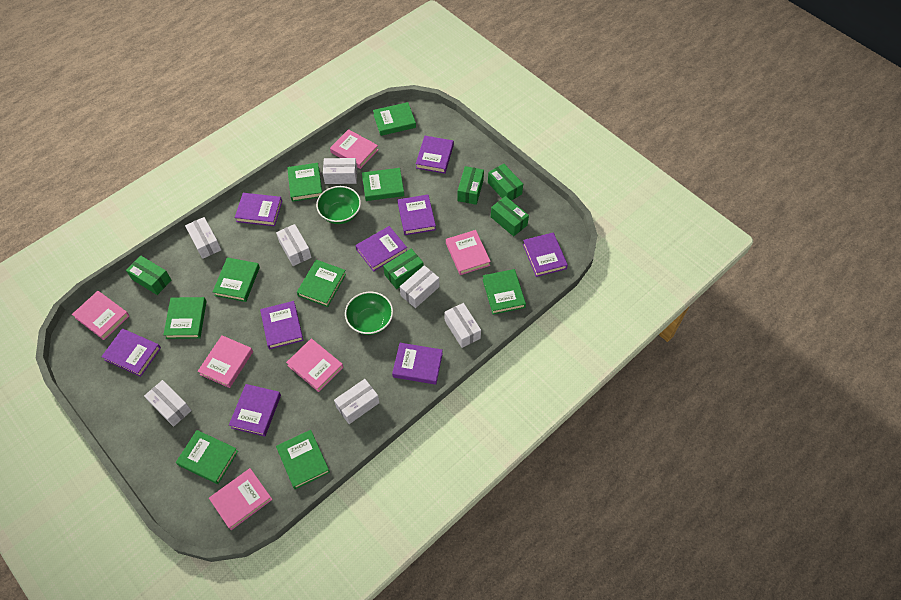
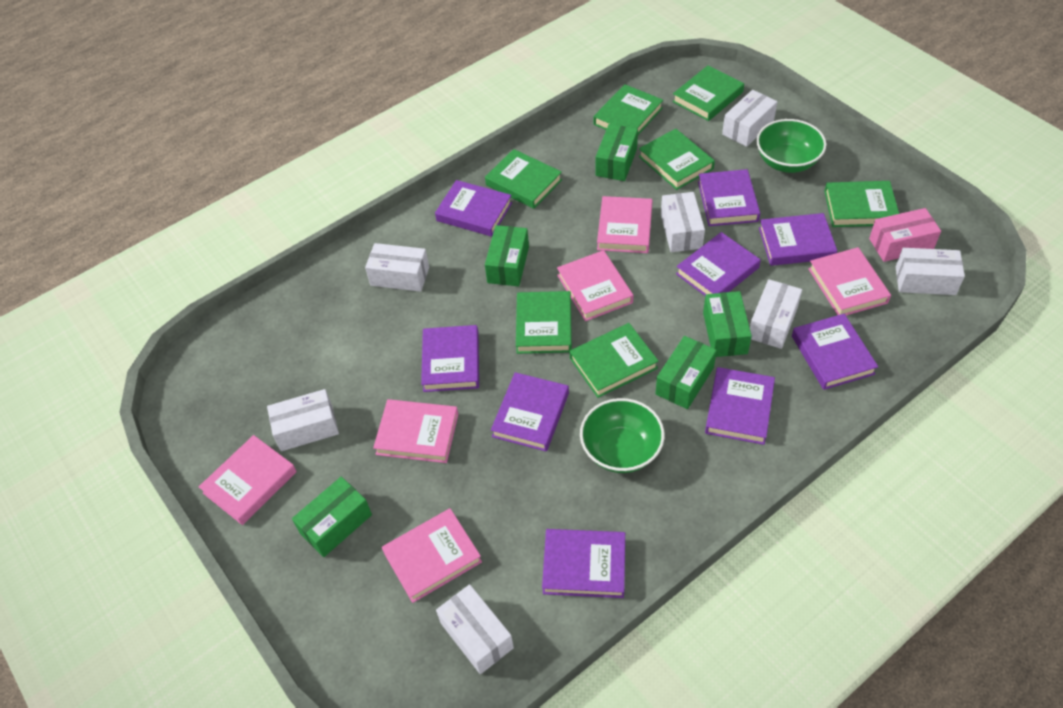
green book: [163,297,207,339] [176,430,238,484] [213,257,260,302] [276,430,330,489] [287,163,322,202] [297,260,346,307] [362,168,404,201] [373,102,416,136] [482,269,526,315] = 9 -> [485,149,562,209] [516,291,572,354] [570,323,659,398] [594,84,663,135] [639,129,715,190] [672,65,744,121] [824,181,899,227] = 7
pink box: none = 0 -> [869,208,941,262] = 1

